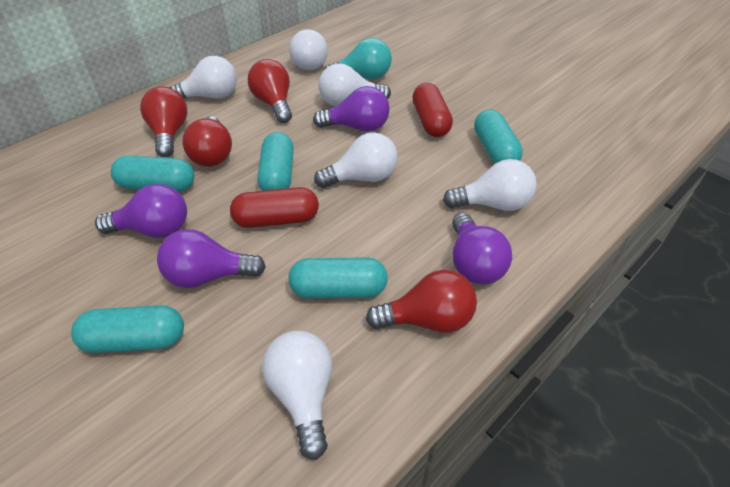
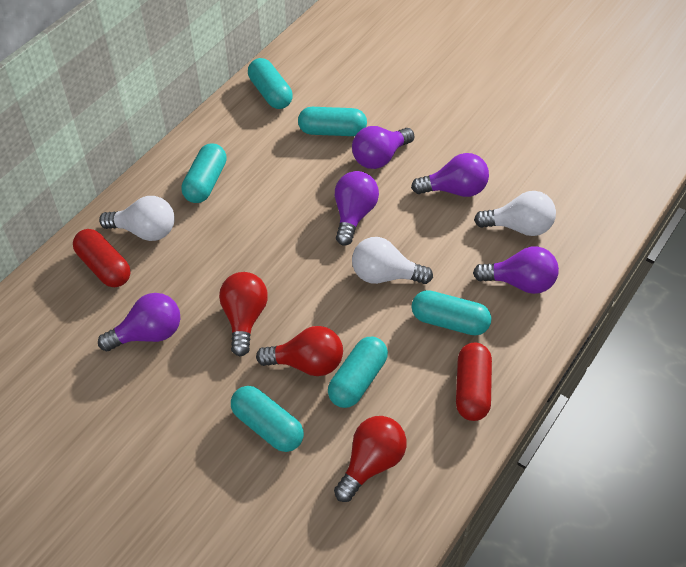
purple light bulb: [95,184,187,238] [157,229,266,288] [313,86,390,132] [452,213,512,284] = 4 -> [98,293,180,352] [335,171,379,246] [352,126,415,169] [411,153,489,197] [473,246,559,294] = 5
red light bulb: [140,86,187,157] [182,116,232,167] [248,59,292,123] [366,270,477,333] = 4 -> [219,272,268,356] [256,326,343,376] [334,416,407,502] = 3
turquoise capsule: [71,305,184,353] [111,156,194,192] [257,132,294,191] [288,257,388,298] [474,110,523,164] = 5 -> [181,143,227,203] [231,386,304,452] [248,58,293,109] [298,107,367,136] [328,337,388,408] [412,290,491,336] = 6
turquoise light bulb: [324,38,392,79] = 1 -> none = 0
white light bulb: [169,56,237,99] [262,331,332,460] [289,29,328,70] [314,132,397,188] [318,63,391,107] [443,159,537,211] = 6 -> [99,196,175,241] [352,237,433,284] [474,191,556,236] = 3

